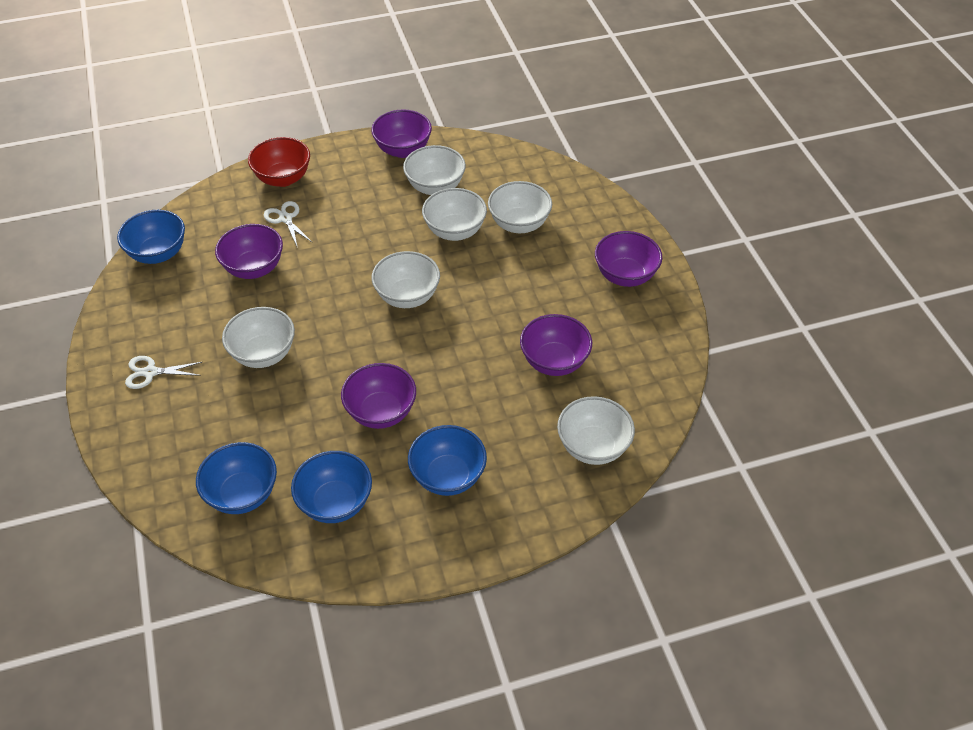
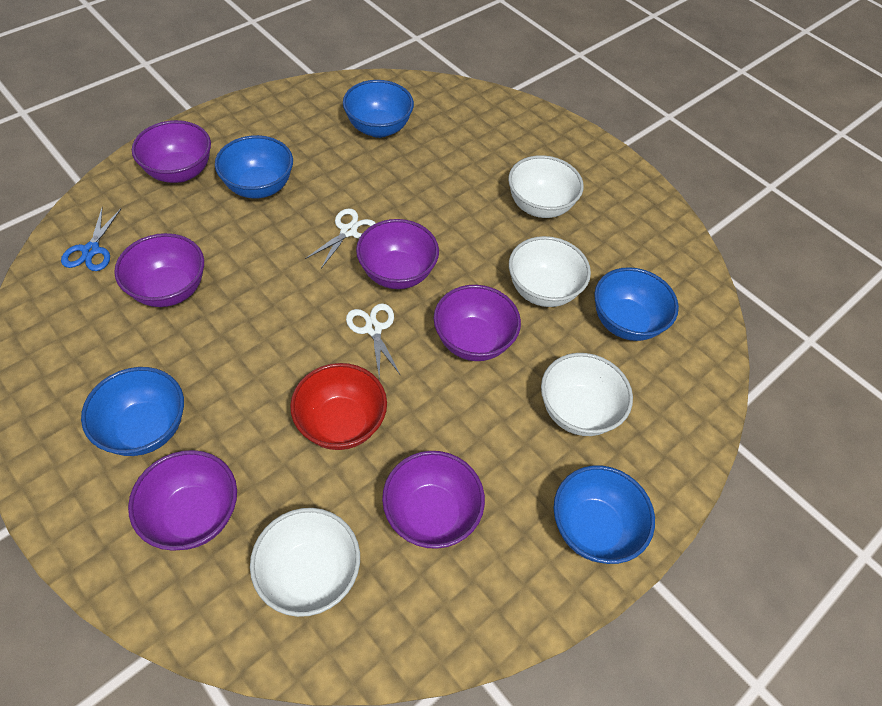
blue bowl: [117,210,185,264] [196,442,277,514] [291,451,372,523] [408,425,487,496] = 4 -> [81,367,184,456] [215,135,293,199] [343,80,414,138] [553,465,655,564] [594,267,679,341] = 5
blue scissors: none = 0 -> [61,208,121,271] = 1
purple bowl: [215,224,283,279] [341,363,416,429] [371,109,432,158] [520,314,592,376] [595,231,662,287] = 5 -> [114,233,204,307] [128,450,237,551] [132,120,211,183] [356,219,439,289] [382,451,485,549] [434,285,521,361] = 6
white bowl: [222,307,295,368] [372,251,440,308] [403,145,466,195] [422,188,487,241] [488,181,552,233] [557,396,635,465] = 6 -> [250,508,360,617] [508,155,584,218] [509,236,591,307] [541,353,633,436] = 4

